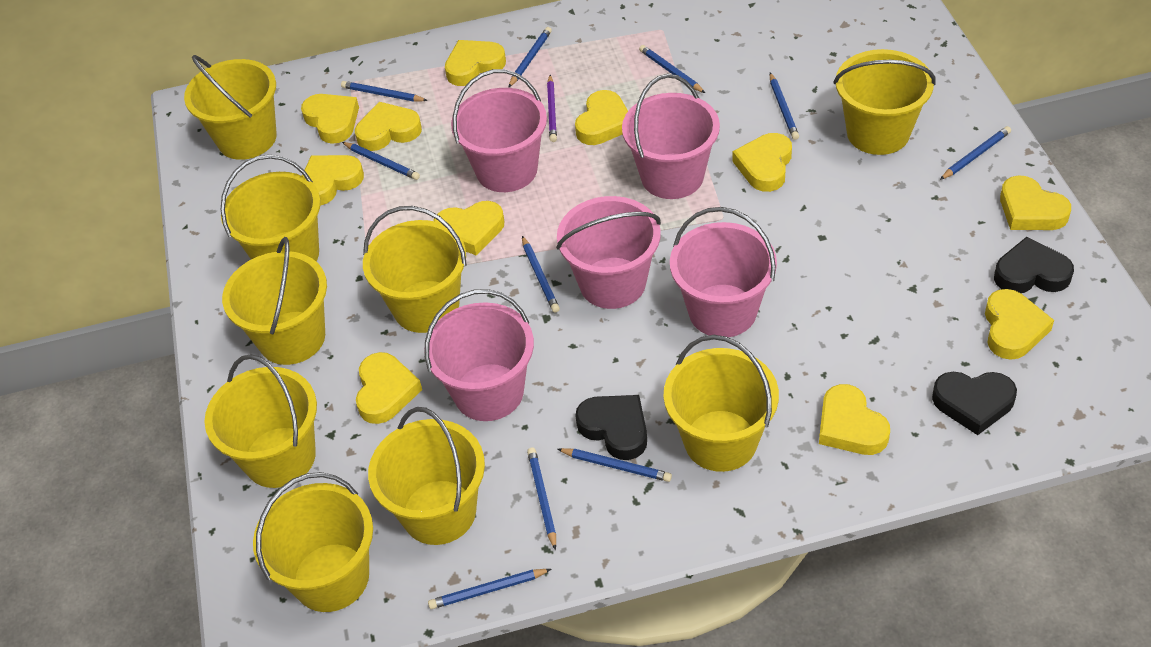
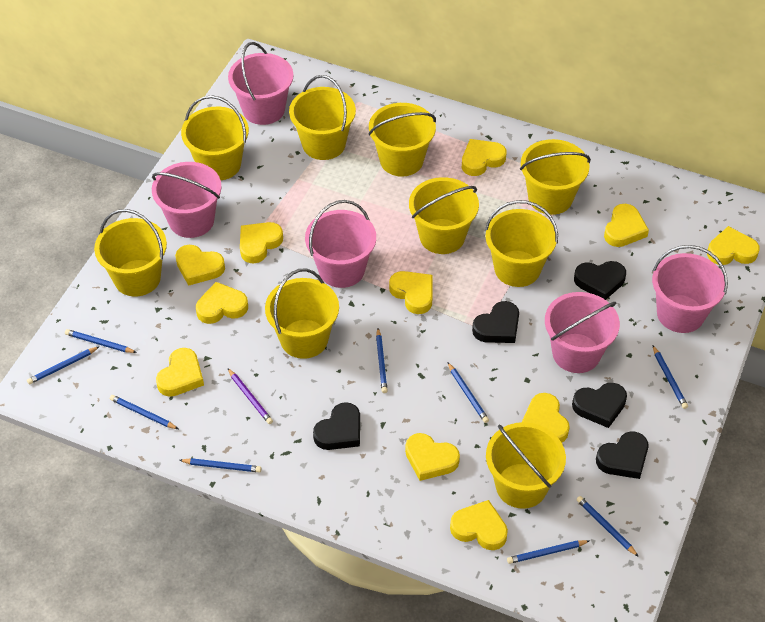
black heart: [575,395,647,460] [932,372,1017,435] [994,237,1074,293] = 3 -> [313,402,360,450] [472,301,519,343] [572,383,627,428] [574,261,626,300] [596,431,649,479] = 5
blue pencil: [341,81,428,102] [342,142,420,180] [428,569,551,609] [508,27,552,88] [522,236,560,312] [527,447,556,550] [558,448,672,482] [639,45,705,93] [770,73,799,140] [940,126,1011,180] = 10 -> [27,346,100,384] [65,329,137,353] [110,395,178,429] [179,458,261,473] [376,328,388,393] [447,362,489,423] [507,540,589,564] [576,496,639,557] [653,346,688,409] = 9

